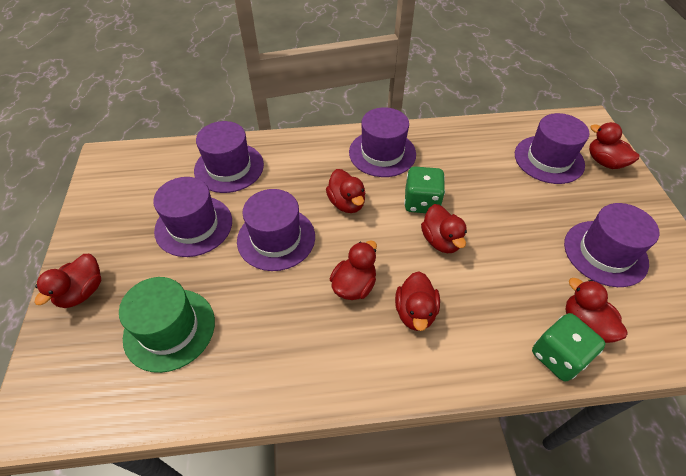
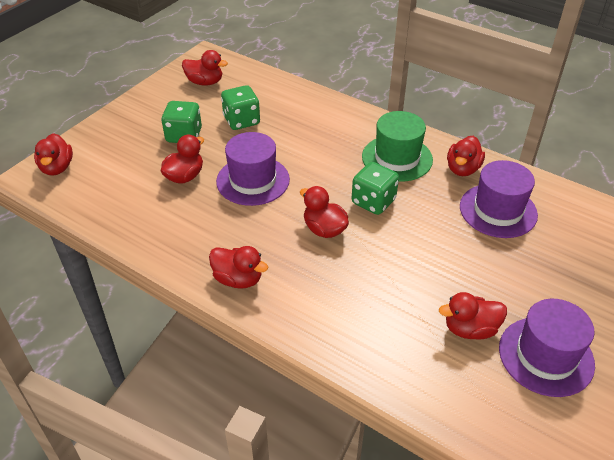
green dice: [404,166,445,213] [532,313,605,381] = 2 -> [161,101,202,143] [221,85,260,130] [352,162,399,215] = 3
purple hat: [153,177,232,257] [194,121,264,193] [237,189,315,271] [349,107,416,177] [515,113,590,184] [564,203,659,287] = 6 -> [216,132,290,206] [460,160,538,238] [499,299,595,397] = 3

